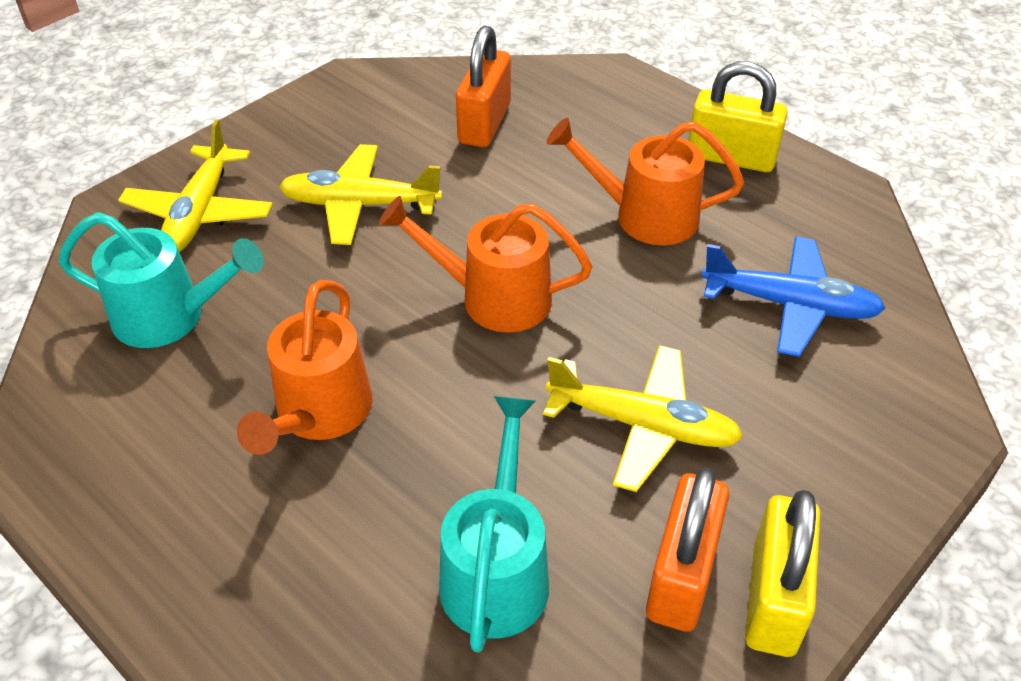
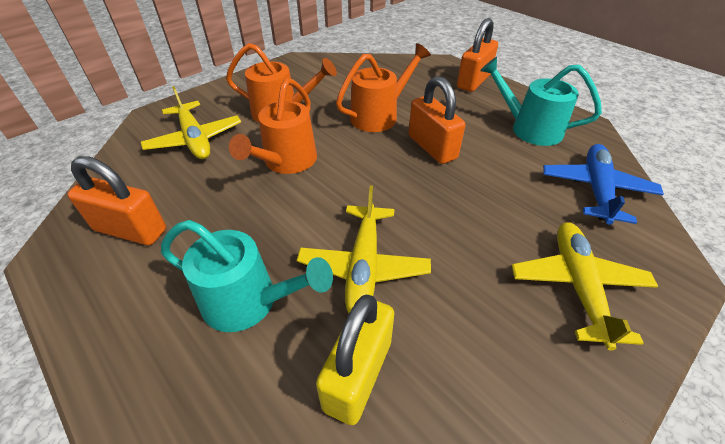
orange padlock: [456,25,511,147] [646,467,730,632] = 2 -> [67,156,166,245] [408,76,465,164] [457,18,498,92] = 3
yellow padlock: [688,61,788,172] [745,490,821,657] = 2 -> [316,295,394,425] = 1

